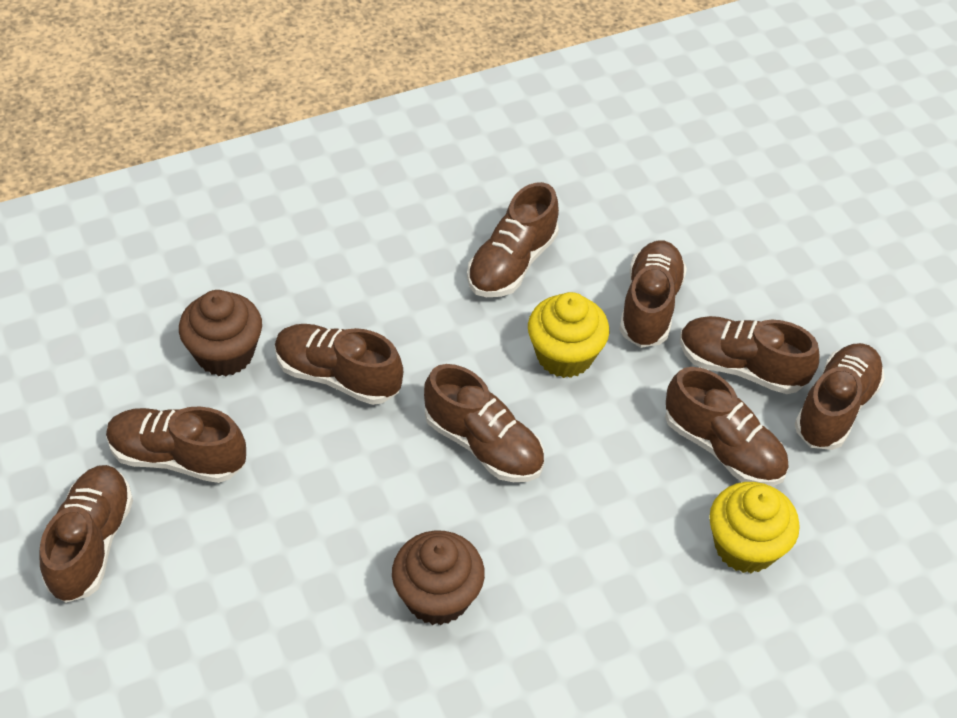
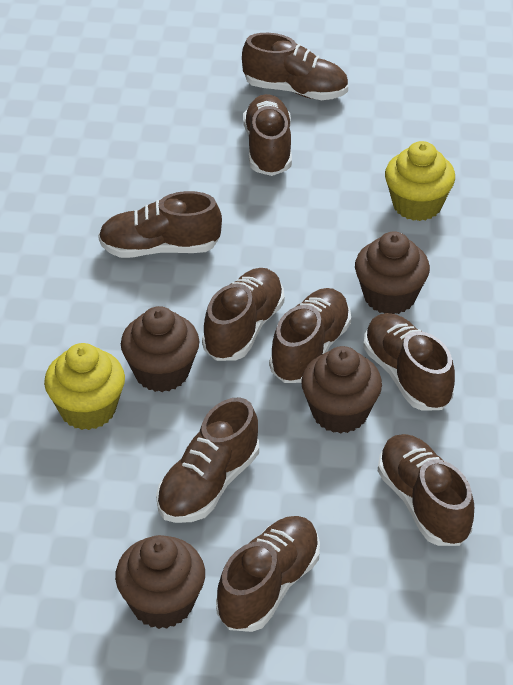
brown cupcake: [179,290,262,376] [392,531,485,625] = 2 -> [115,535,205,629] [121,306,199,392] [301,346,382,434] [355,231,430,314] = 4

